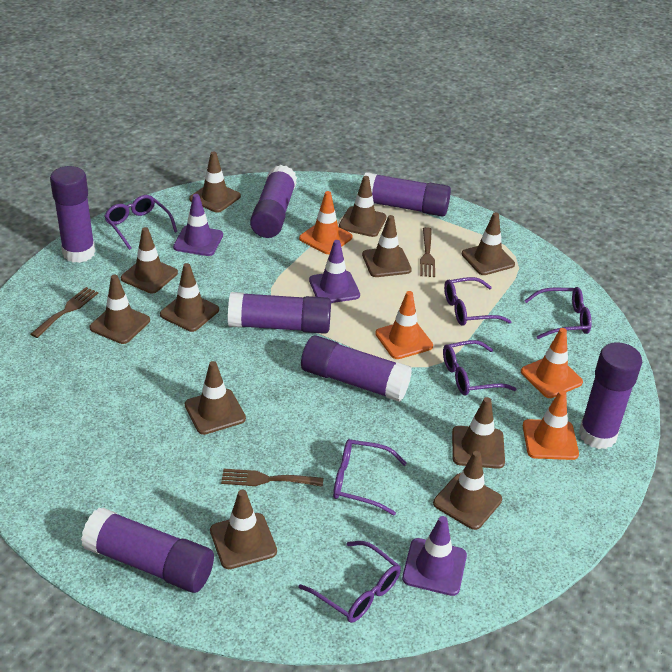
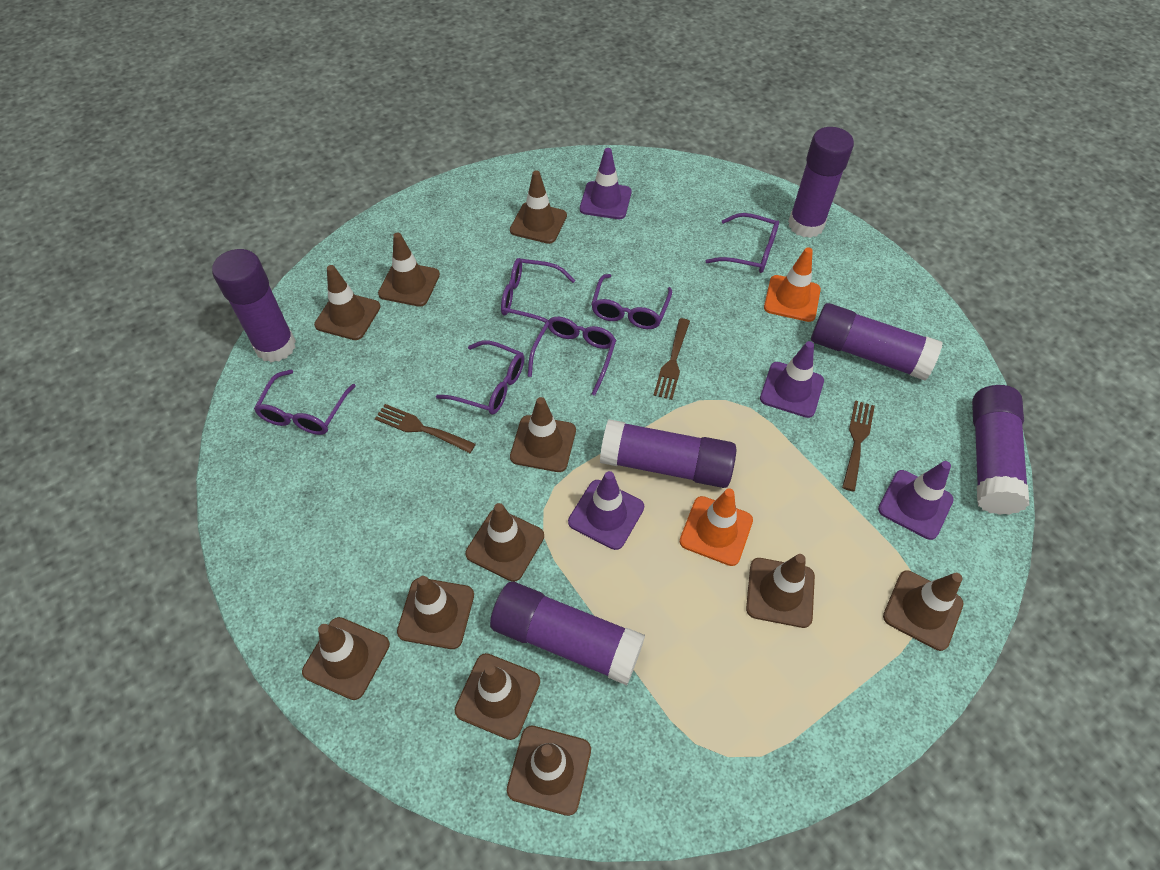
orange traffic cone: [299,191,353,254] [375,291,433,359] [521,328,583,398] [523,390,579,460] = 4 -> [680,489,753,566] [764,247,821,322] = 2
purple glue stick: [50,166,96,263] [81,507,214,593] [228,292,331,334] [250,165,297,238] [301,335,412,402] [364,172,451,216] [579,342,642,449] = 7 -> [212,249,296,362] [490,582,645,685] [600,419,736,488] [788,127,854,238] [811,303,943,381] [972,385,1029,515] = 6
purple traffic cone: [173,194,223,256] [309,240,360,303] [402,516,467,596] = 3 -> [568,471,644,550] [580,148,632,219] [760,341,824,418] [878,461,954,540] = 4

